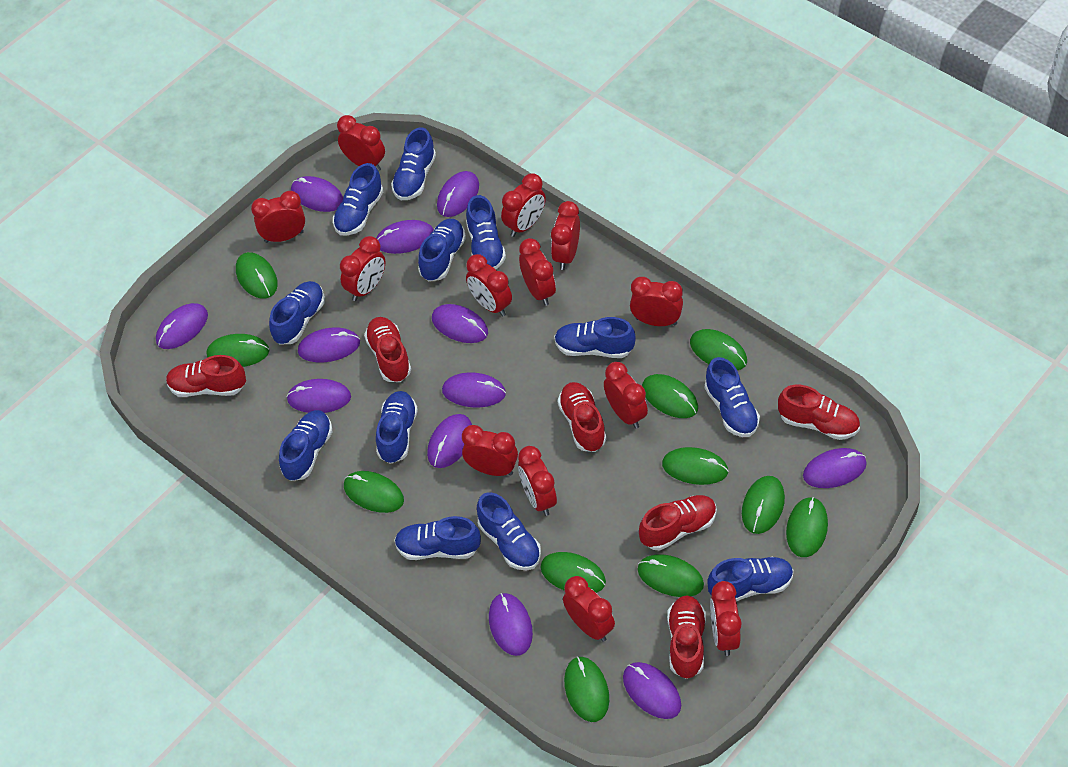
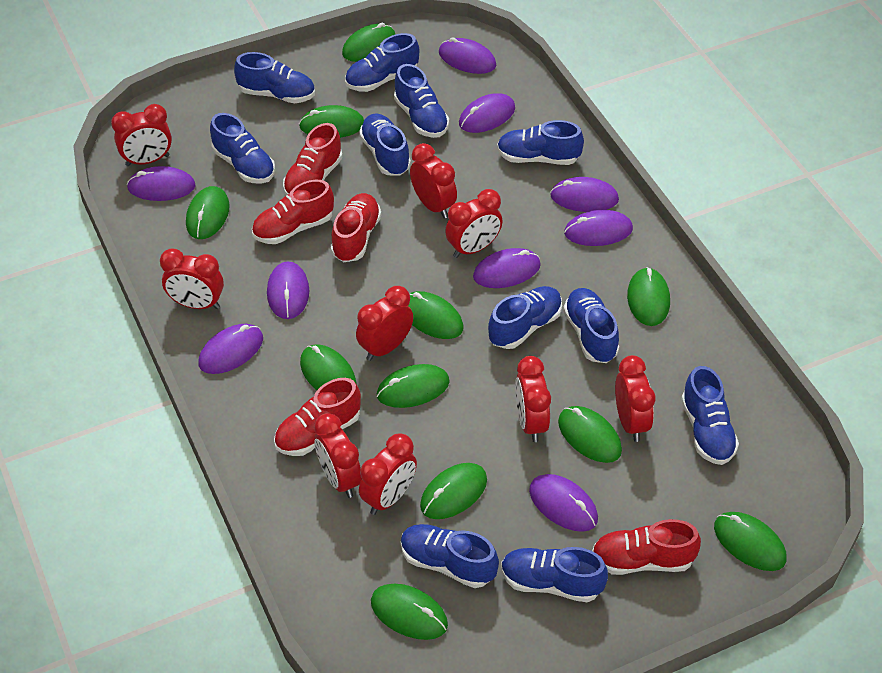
blue shoe: [269,281,325,345] [279,410,333,481] [333,163,383,236] [376,391,418,464] [391,127,436,200] [394,516,481,560] [418,219,466,281] [466,195,506,269] [477,492,541,570] [554,317,636,358] [705,357,760,437] [707,557,793,601] = 12 -> [210,113,275,184] [234,52,315,103] [345,33,419,92] [359,113,411,176] [394,64,449,138] [401,524,499,588] [488,286,562,349] [497,120,584,165] [501,547,608,602] [563,288,619,363] [681,366,739,465] = 11
purple mouse: [156,303,208,349] [286,379,351,413] [291,176,343,212] [298,327,360,362] [376,220,434,254] [427,414,472,468] [432,304,488,343] [437,171,479,217] [442,372,506,408] [489,593,533,656] [623,662,681,719] [803,448,867,488] = 12 -> [127,166,196,201] [198,324,263,374] [267,261,309,319] [439,37,496,74] [459,93,515,133] [473,248,541,288] [529,474,598,532] [550,177,619,212] [564,210,633,246] = 9
red clock: [251,191,305,243] [337,115,385,171] [340,236,385,301] [462,425,518,476] [466,254,512,317] [501,173,546,237] [518,446,557,516] [519,238,556,306] [551,201,580,270] [563,576,615,642] [604,362,648,429] [630,277,683,326] [710,581,742,656] = 13 -> [111,104,172,166] [160,248,224,309] [314,413,362,498] [356,286,413,361] [359,434,417,515] [410,143,457,219] [445,189,503,258] [515,356,551,442] [615,355,656,442] = 9
red shoe: [166,355,246,397] [364,317,411,382] [558,382,606,452] [639,495,717,550] [667,595,706,679] [778,385,860,440] = 6 -> [252,180,334,244] [274,378,361,456] [283,123,342,195] [331,193,381,262] [592,519,701,575] = 5

